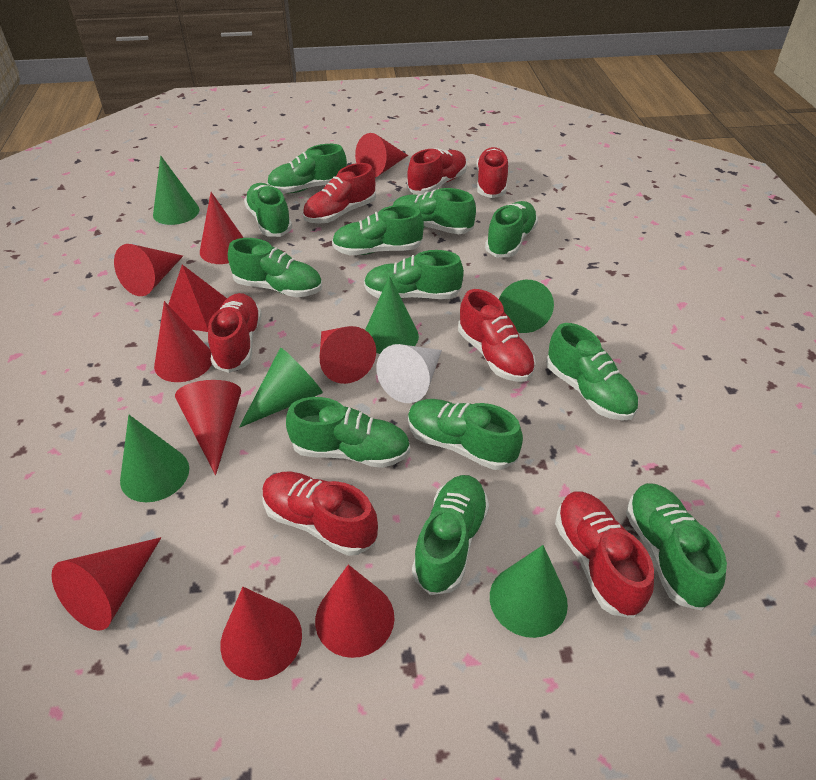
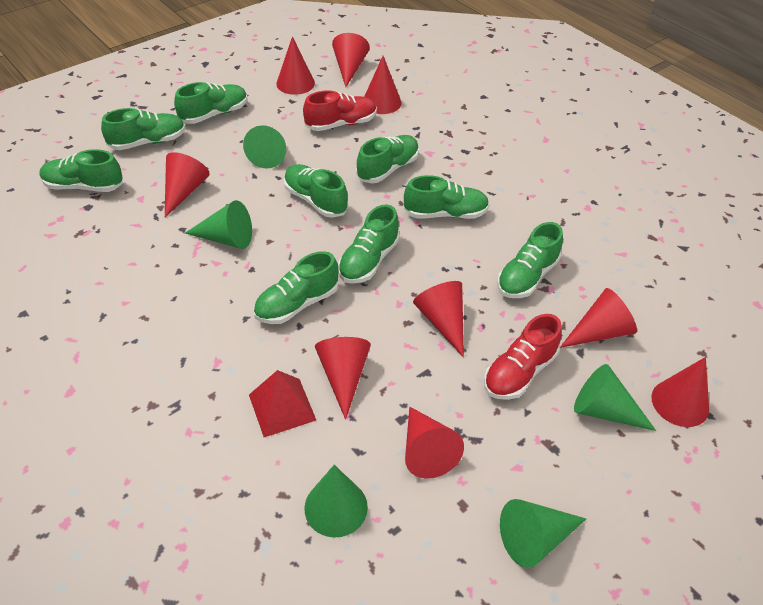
green cone: [120,415,189,502] [153,155,199,225] [239,347,323,428] [365,276,419,354] [490,545,568,638] [499,280,554,333] = 6 -> [185,200,252,249] [243,125,286,169] [304,465,368,538] [500,499,586,568] [574,364,656,431] = 5
green shoe: [228,238,322,297] [244,183,292,237] [267,144,347,193] [286,397,410,468] [332,205,424,255] [364,250,464,299] [393,188,476,234] [408,399,523,470] [412,475,489,595] [485,201,538,257] [546,323,638,421] [626,483,727,611] = 12 -> [40,149,123,192] [101,108,186,150] [174,82,248,124] [253,251,339,324] [284,164,348,218] [338,204,400,284] [356,135,419,183] [404,175,489,219] [497,222,563,298] = 9
red shoe: [208,293,262,373] [262,472,378,556] [302,163,376,224] [407,148,467,194] [458,289,536,382] [476,147,509,198] [555,491,654,618] = 7 -> [303,90,377,131] [484,314,562,400] = 2
white cone: [376,344,442,403] = 1 -> none = 0

